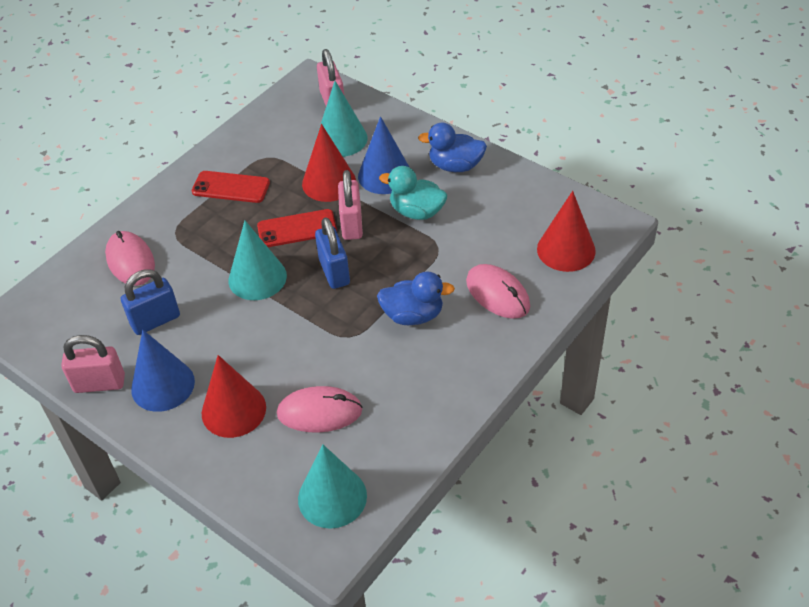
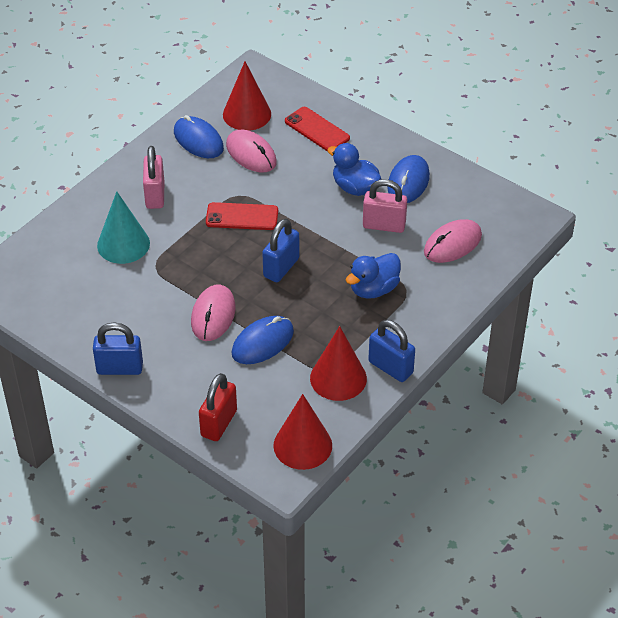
blue cone: [131,330,195,412] [358,116,409,194] = 2 -> none = 0
blue mouse: none = 0 -> [174,115,224,158] [232,316,294,364] [387,155,430,203] = 3
blue padlock: [121,269,180,335] [315,217,350,289] = 2 -> [93,323,143,375] [262,219,299,282] [368,320,415,382] = 3
pink padlock: [61,335,125,393] [317,49,344,106] [338,170,363,240] = 3 -> [143,146,164,209] [363,179,407,233] = 2
red padlock: none = 0 -> [199,373,237,441] = 1
turquoise cone: [228,220,287,300] [298,444,367,529] [316,81,368,157] = 3 -> [97,191,150,264] = 1
turquoise duck: [379,166,447,220] = 1 -> none = 0

